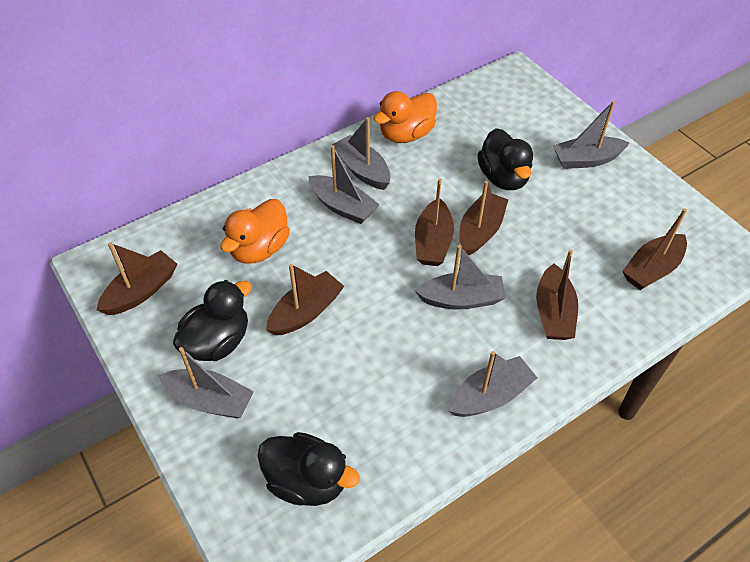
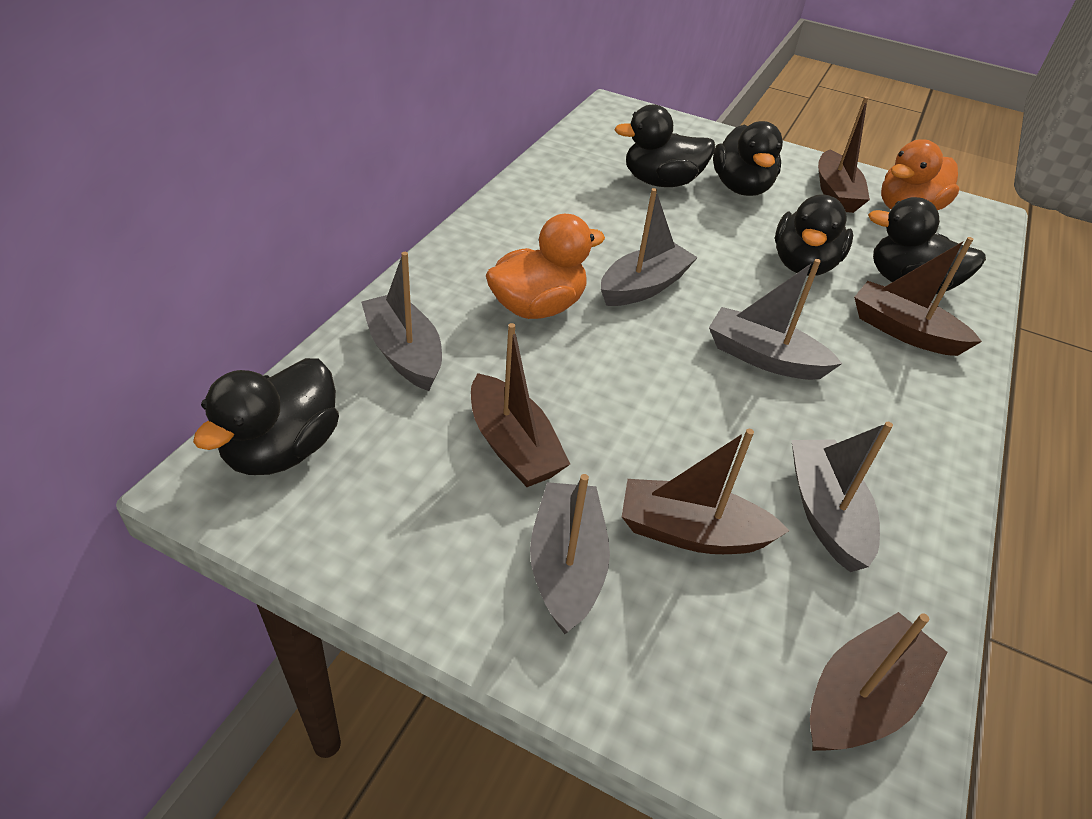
black duck: [173,280,252,361] [257,432,360,506] [477,128,533,190] = 3 -> [193,358,339,475] [615,104,715,187] [713,121,783,196] [775,194,853,276] [868,197,986,294] = 5
brown boat: [97,242,178,315] [266,264,344,336] [415,178,454,266] [459,181,508,255] [536,250,578,340] [622,208,687,290] = 6 -> [471,323,570,487] [622,429,790,554] [810,612,948,751] [818,96,870,213] [854,237,982,356] = 5
grey boat: [158,347,254,419] [308,145,380,224] [332,117,390,190] [415,245,506,310] [448,351,537,417] [553,101,629,169] = 6 -> [361,252,442,391] [530,474,610,634] [601,188,698,306] [709,259,842,380] [791,422,893,572] = 5

